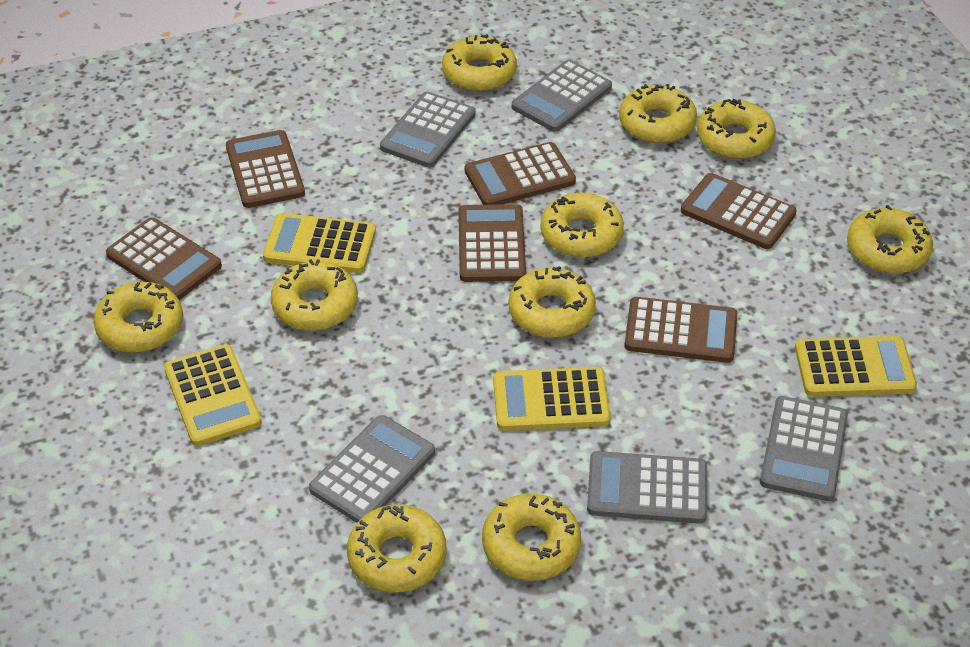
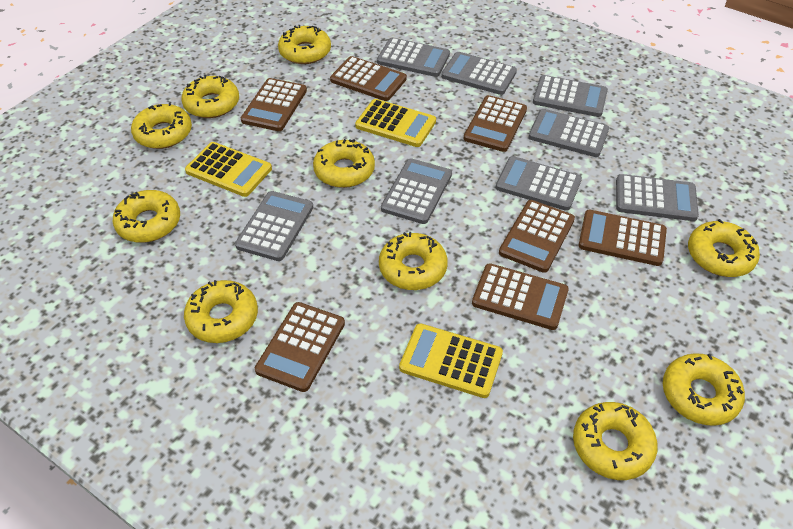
brown calculator: [106,217,222,300] [226,130,305,208] [458,204,526,282] [465,142,576,205] [624,297,737,363] [681,173,797,249] = 6 -> [241,78,307,131] [255,302,345,392] [330,56,407,101] [464,95,527,152] [472,263,569,330] [499,200,575,273] [579,210,667,266] = 7
grey calculator: [309,415,435,523] [380,92,476,168] [512,60,612,132] [587,451,707,524] [760,396,848,501] = 5 -> [235,191,313,261] [377,38,450,77] [381,158,452,224] [441,52,517,95] [496,156,582,211] [528,109,609,157] [533,75,608,117] [616,174,699,221] = 8
yellow calculator: [164,344,262,446] [263,213,376,273] [493,367,611,431] [795,336,917,397] = 4 -> [185,142,272,197] [355,99,436,147] [399,323,503,398] = 3

